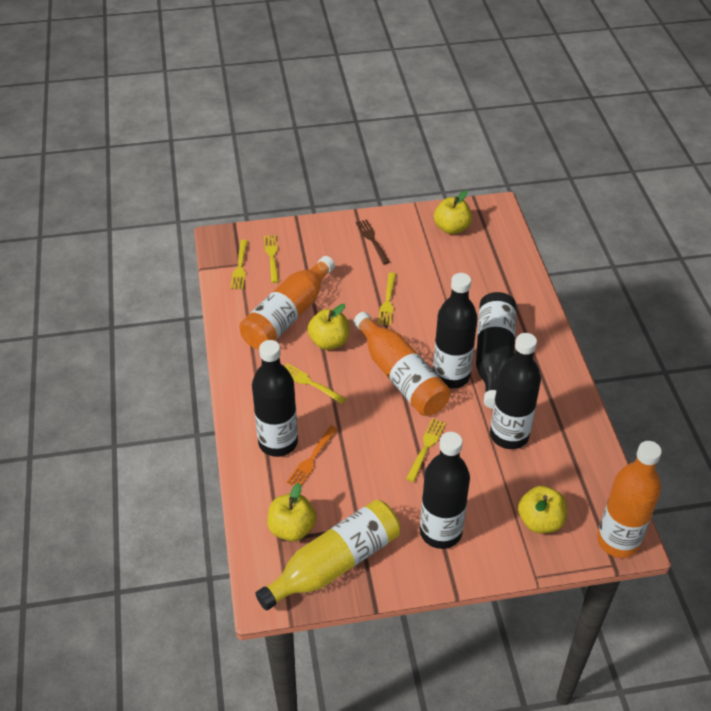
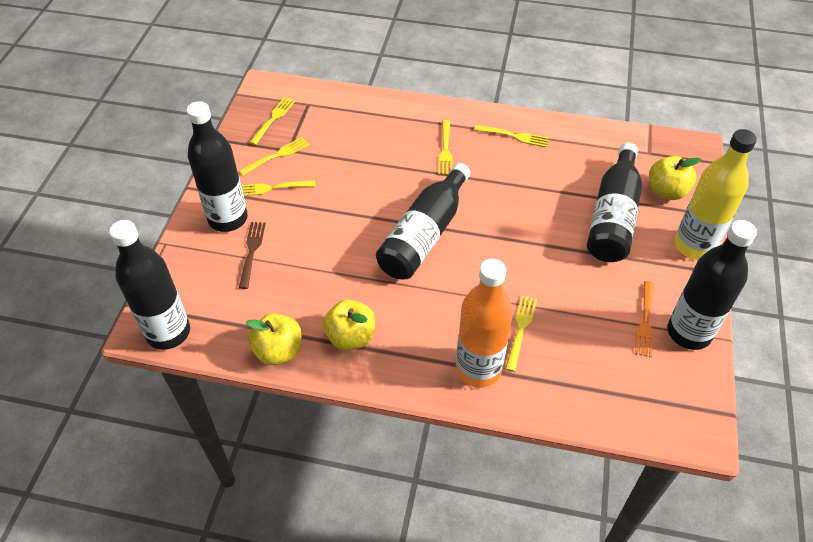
orange bottle: [239,256,335,349] [353,312,450,416] [597,441,662,558] = 3 -> [456,259,513,387] = 1
yellow apple: [267,483,316,541] [307,304,349,350] [434,190,472,234] [518,486,567,533] = 4 -> [246,313,302,365] [323,299,375,350] [649,156,701,200] = 3
yellow fork: [230,240,248,289] [264,235,279,283] [284,363,346,404] [378,273,396,325] [406,418,446,482] = 5 -> [239,137,310,176] [241,180,316,196] [249,97,296,145] [438,120,453,175] [474,125,549,147] [505,295,537,372] = 6

